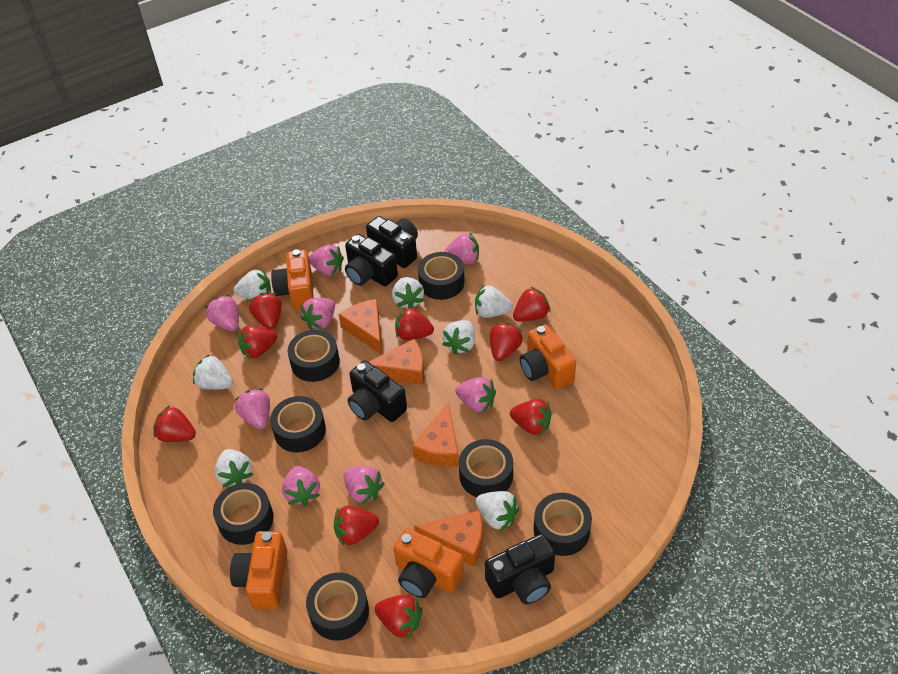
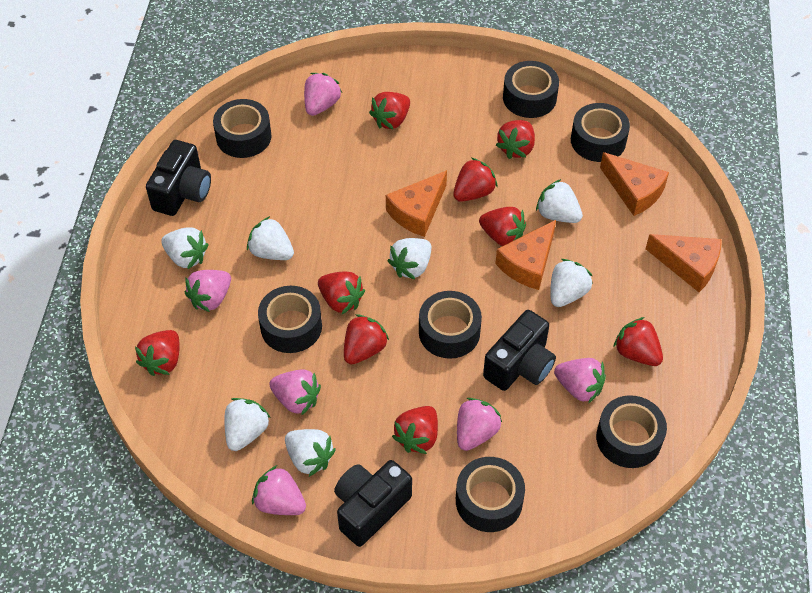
black camera: [345,234,398,286] [348,360,407,422] [366,216,418,268] [485,534,555,604] = 4 -> [146,140,211,216] [334,460,412,547] [483,310,556,391] = 3
orange camera: [230,531,288,609] [271,249,314,309] [394,528,464,598] [520,324,576,389] = 4 -> none = 0
pink strawberry: [205,295,239,331] [235,388,270,429] [282,466,320,506] [301,298,335,330] [309,245,344,276] [344,466,385,505] [444,232,479,264] [455,377,496,412] = 8 -> [185,270,231,312] [252,465,306,515] [269,369,321,416] [304,73,342,116] [457,398,502,451] [554,358,606,403] = 6

